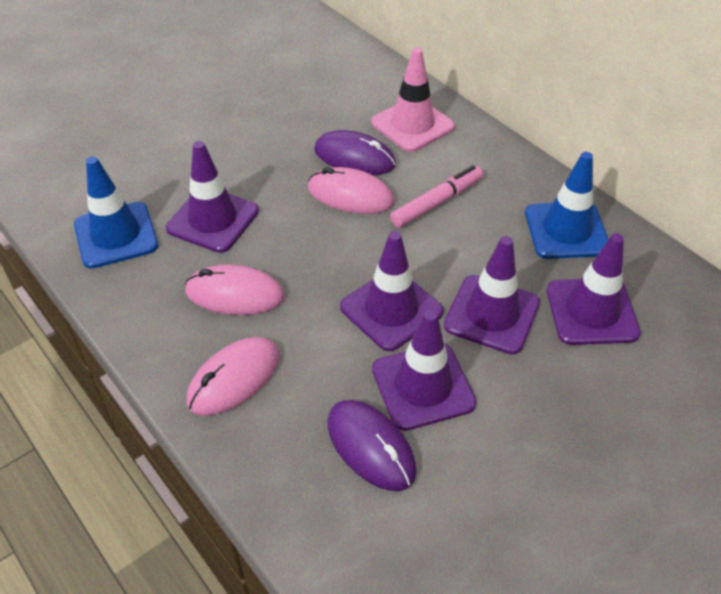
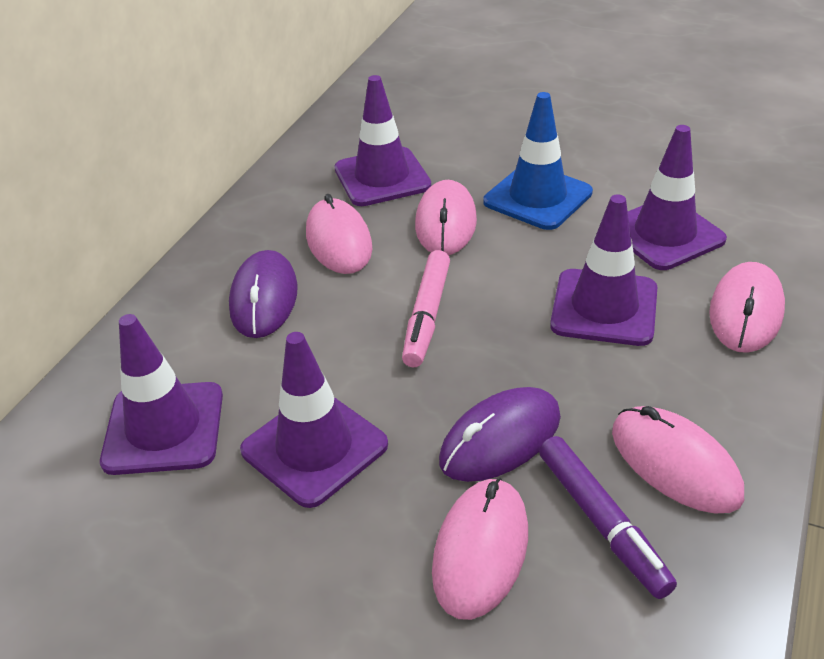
blue traffic cone: [74,156,158,269] [525,152,608,259] = 2 -> [483,92,593,230] = 1
pink mouse: [184,264,284,315] [187,337,280,416] [308,167,394,214] = 3 -> [306,194,372,274] [415,180,477,255] [432,478,528,620] [612,406,744,513] [709,262,785,353] = 5
pink traffic cone: [371,47,455,152] = 1 -> none = 0
purple marker: none = 0 -> [539,436,677,599] = 1

